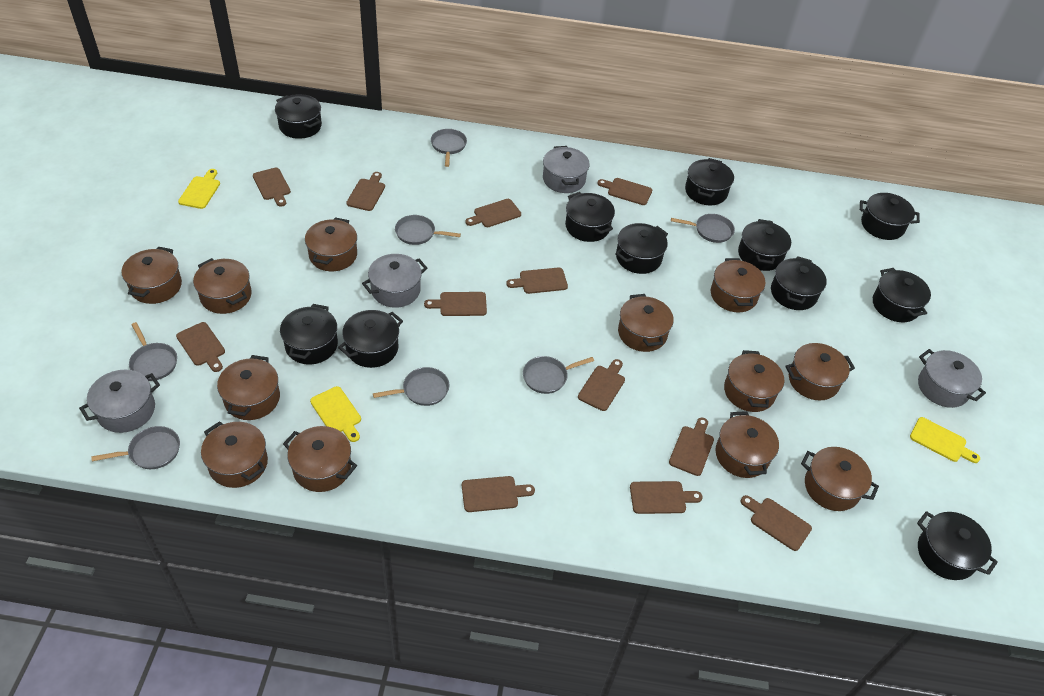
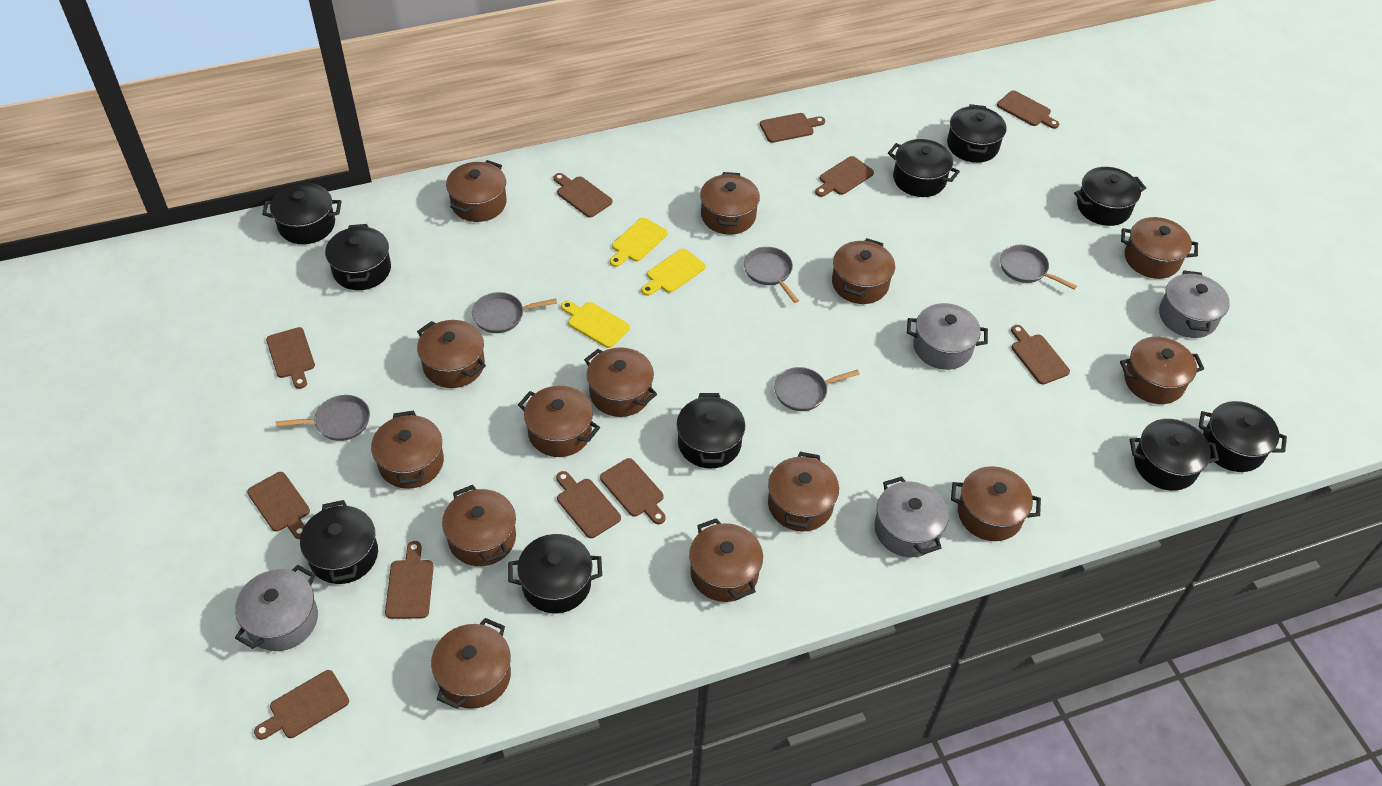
black pot: [275,94,322,139] [280,304,338,365] [338,310,403,368] [565,192,615,242] [615,223,668,274] [685,158,734,205] [738,219,791,271] [771,256,827,310] [860,193,920,240] [873,268,931,322] [917,511,998,580] = 11 -> [262,183,341,244] [300,500,378,584] [325,224,391,290] [508,534,602,613] [676,393,745,469] [888,139,960,197] [947,104,1007,163] [1074,167,1146,226] [1130,419,1219,491] [1199,401,1287,472] = 10
brown cutting board: [176,322,225,372] [253,168,291,207] [346,172,385,211] [424,292,487,316] [462,476,535,512] [465,199,521,227] [506,267,568,294] [578,359,625,411] [597,178,652,205] [630,481,703,514] [669,417,714,476] [741,495,812,551] = 12 -> [247,472,310,539] [254,670,349,740] [266,327,315,389] [385,541,434,619] [554,173,613,218] [556,471,621,538] [600,458,666,524] [760,113,825,143] [815,156,874,197] [997,90,1059,129] [1011,325,1070,384] = 11
brown pot: [122,247,182,304] [193,258,252,314] [201,421,268,488] [217,355,280,420] [283,426,357,492] [305,217,357,271] [618,294,674,352] [711,258,765,313] [715,411,779,478] [724,350,784,412] [785,343,855,400] [801,447,879,511] = 12 -> [371,410,444,489] [417,320,486,388] [431,618,511,709] [442,485,516,566] [446,160,506,222] [518,386,600,457] [584,347,657,417] [689,518,763,602] [700,172,760,235] [768,452,839,532] [832,238,895,304] [951,466,1041,541] [1120,337,1204,404] [1121,217,1198,279] = 14
grey pan: [91,426,180,469] [129,322,177,381] [373,367,449,406] [395,215,461,245] [431,129,467,167] [523,356,594,394] [671,214,735,243] = 7 -> [276,395,370,441] [472,292,557,333] [744,247,799,303] [774,367,859,411] [1000,245,1077,290] = 5

